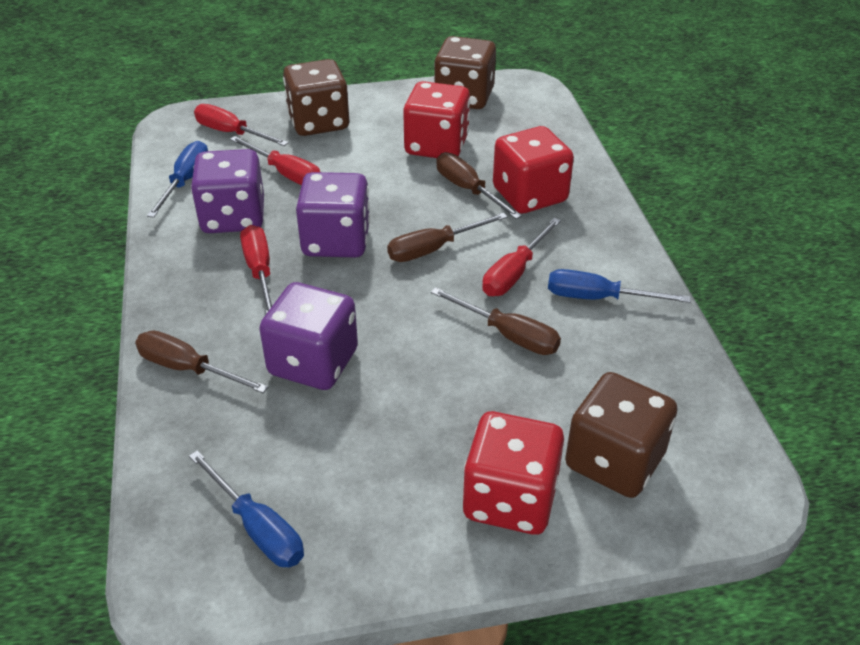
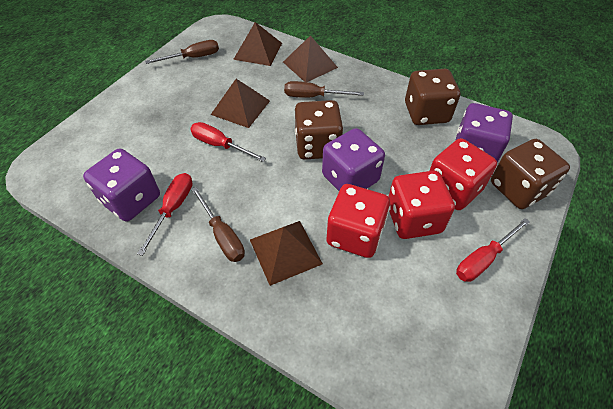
blue screwdriver: [147,141,208,218] [189,451,304,567] [548,269,691,303] = 3 -> none = 0
brown pyramid: none = 0 -> [211,79,270,128] [233,22,282,66] [250,221,323,286] [283,35,338,82] = 4
brown screwdriver: [135,331,268,393] [387,213,508,262] [431,287,561,355] [436,152,522,219] = 4 -> [145,40,219,64] [191,187,245,262] [284,81,364,98] = 3
red screwdriver: [194,104,289,146] [230,136,320,185] [240,225,272,314] [482,218,561,296] = 4 -> [137,173,193,256] [190,122,266,162] [456,218,530,282] = 3

